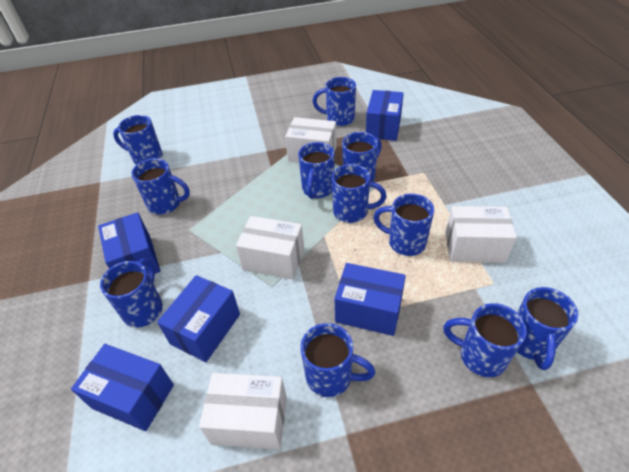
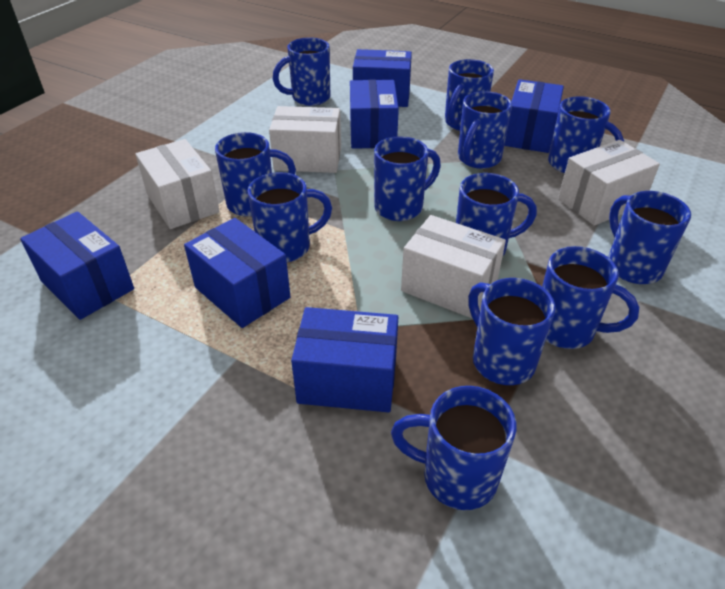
blue box: [71,344,174,431] [98,212,160,274] [157,275,240,362] [335,263,406,336] [366,90,404,141] = 5 -> [20,211,134,320] [184,218,291,328] [291,307,398,412] [350,80,399,149] [353,49,412,107] [504,79,564,153] = 6
blue mug: [100,258,163,328] [113,115,163,165] [131,158,190,215] [298,142,335,199] [301,323,375,397] [312,77,356,126] [332,164,386,223] [342,132,382,182] [373,194,434,256] [443,303,526,377] [517,287,578,370] = 11 -> [215,132,296,217] [247,172,332,262] [273,37,330,106] [374,136,441,221] [391,386,517,510] [445,59,494,131] [456,173,537,256] [458,91,512,169] [468,278,555,385] [542,246,639,349] [548,96,624,173] [608,191,691,284] = 12

